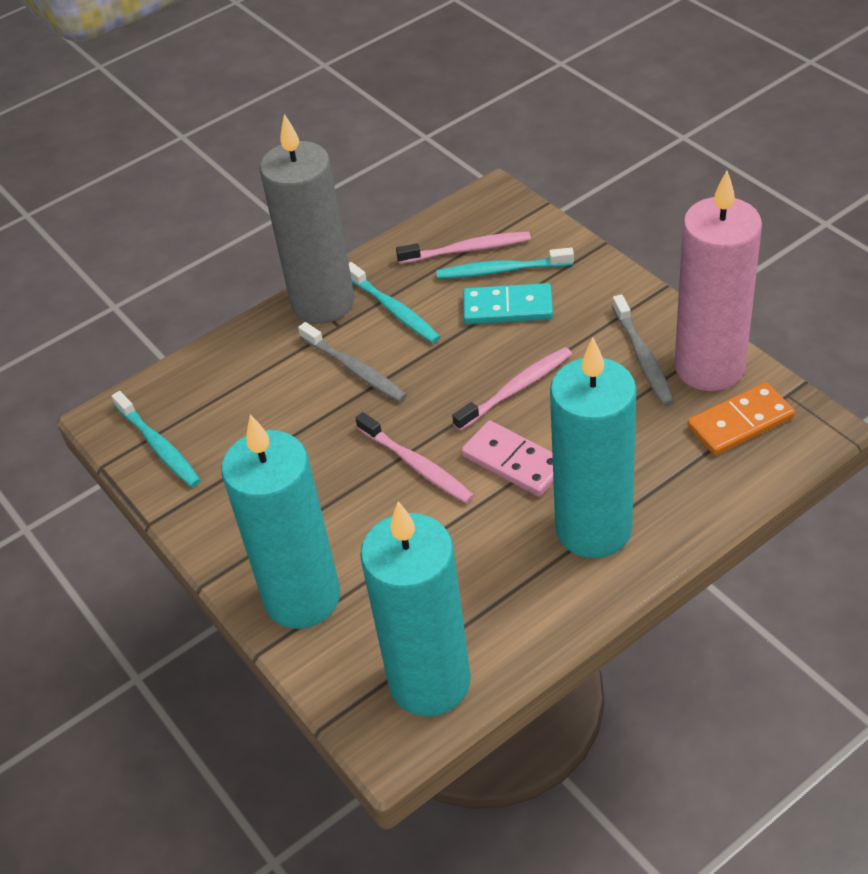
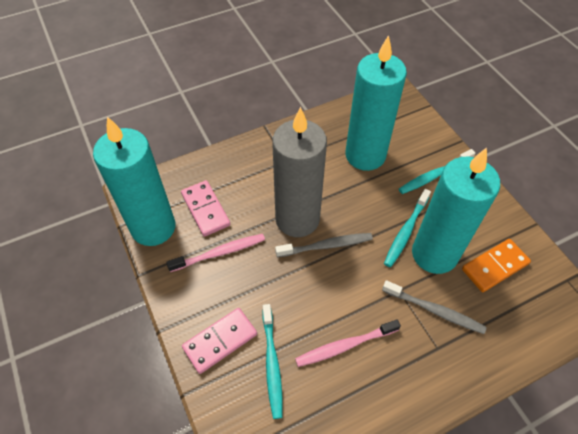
pink candle: [675,171,762,391] = 1 -> none = 0
pink domino: [461,421,553,497] = 1 -> [181,180,230,237] [182,308,257,374] = 2
pink toothbrush: [355,412,474,504] [396,231,531,264] [452,347,572,431] = 3 -> [166,234,265,272] [295,319,401,367] = 2
turquoise domino: [463,283,553,324] = 1 -> none = 0

